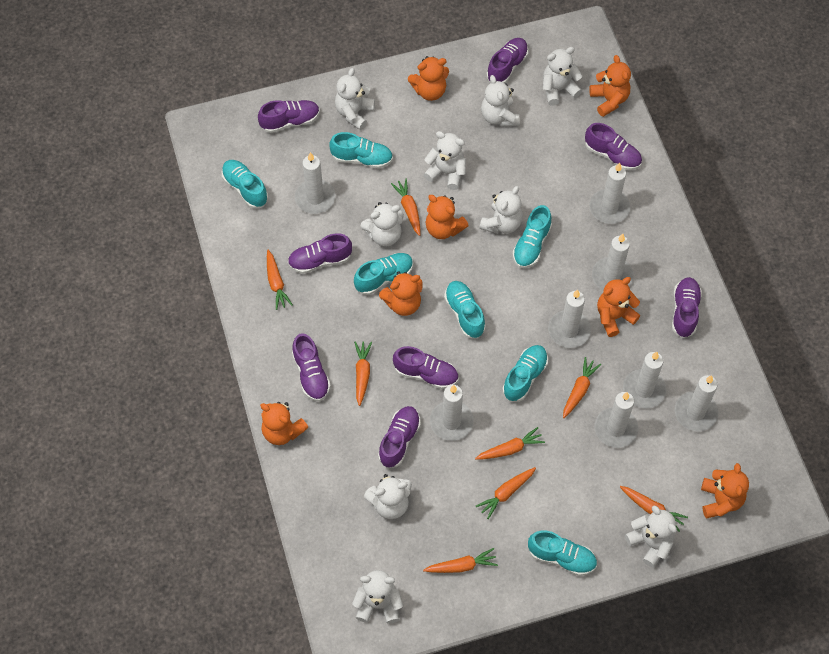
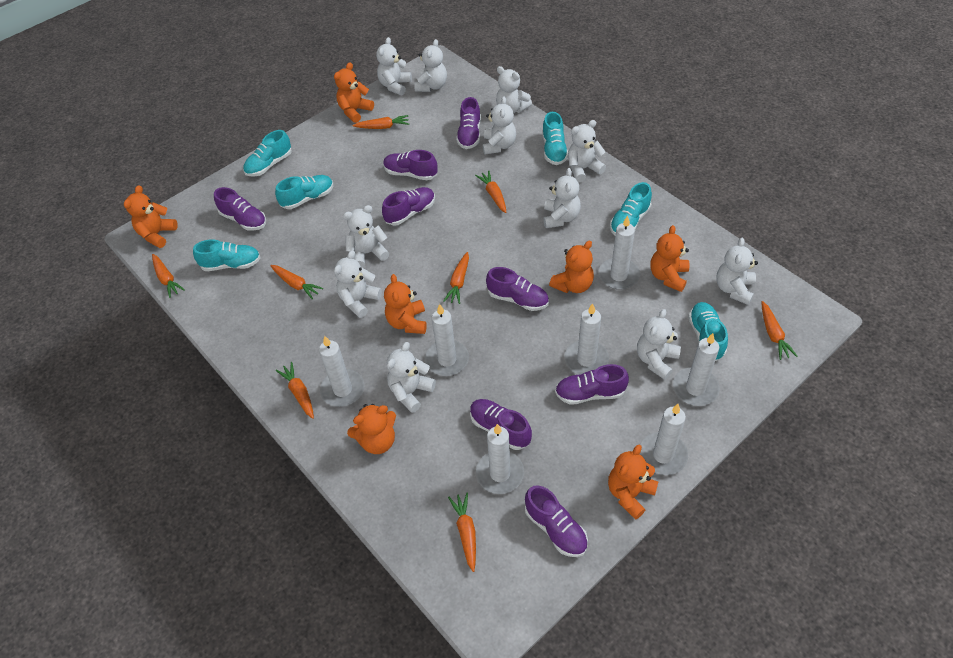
turquoise shoe: [222,160,268,209] [329,132,393,169] [354,253,413,295] [444,281,486,338] [502,345,548,402] [512,205,552,268] [528,530,597,576] = 7 -> [193,239,261,271] [243,130,292,176] [275,175,333,209] [542,112,568,165] [610,182,652,236] [688,302,728,361] = 6
white candle: [295,152,336,214] [430,385,474,441] [548,289,591,348] [589,162,631,224] [592,234,634,291] [595,392,638,448] [623,352,667,408] [675,375,718,431] = 8 -> [319,336,364,407] [425,304,469,376] [476,424,524,494] [565,303,609,375] [599,216,640,290] [640,404,688,475] [673,333,720,406] = 7
white teddy bear: [335,68,375,130] [352,570,403,624] [360,202,404,247] [364,474,412,519] [424,131,466,190] [480,186,523,234] [481,75,520,127] [543,47,583,106] [625,505,677,567] = 9 -> [334,250,382,318] [343,205,389,268] [376,37,412,95] [387,342,436,413] [414,39,447,92] [483,96,516,154] [496,66,532,114] [544,168,581,228] [568,120,606,182] [637,309,681,380] [716,238,758,305] = 11

